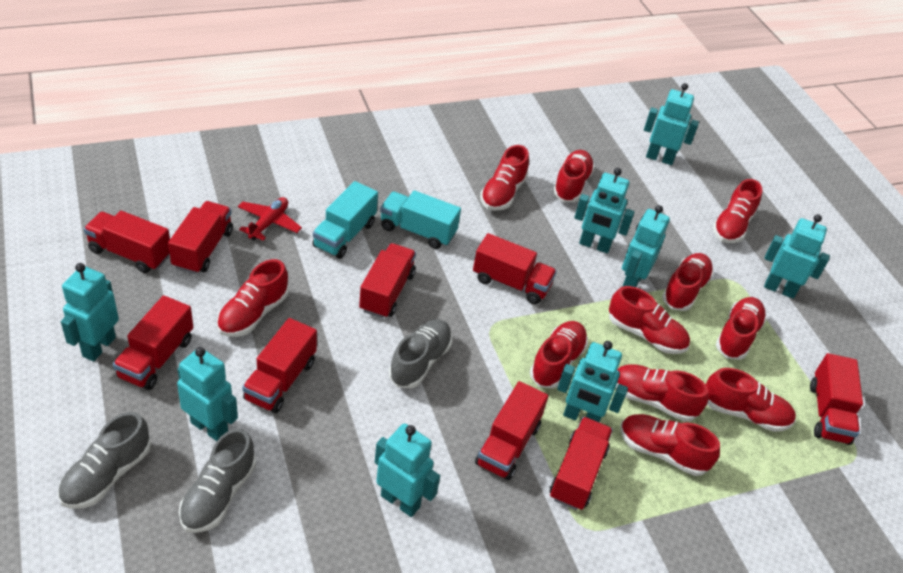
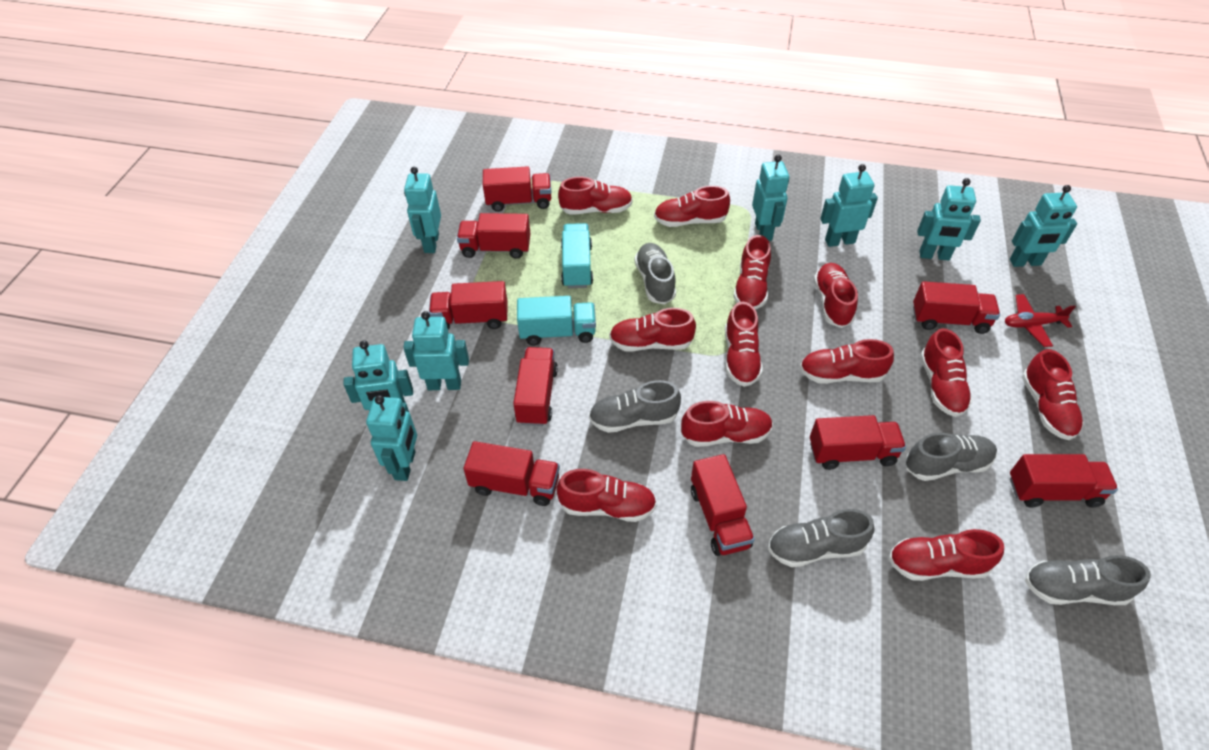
grey shoe: [58,412,151,509] [179,428,256,533] [389,319,452,388] = 3 -> [589,380,681,433] [634,243,676,305] [768,509,875,567] [906,433,997,481] [1025,555,1151,605] = 5
red shoe: [217,259,289,337] [480,145,529,211] [530,321,588,389] [553,150,595,202] [609,286,690,354] [616,364,708,421] [620,414,720,476] [662,253,714,311] [706,368,796,432] [712,179,762,243] [716,297,766,360] = 11 -> [556,469,657,522] [558,177,633,215] [609,308,696,352] [654,186,730,227] [681,401,773,447] [725,302,763,387] [733,235,771,310] [800,339,894,384] [814,263,858,328] [889,529,1004,581] [920,328,972,417] [1022,349,1084,440] = 12

